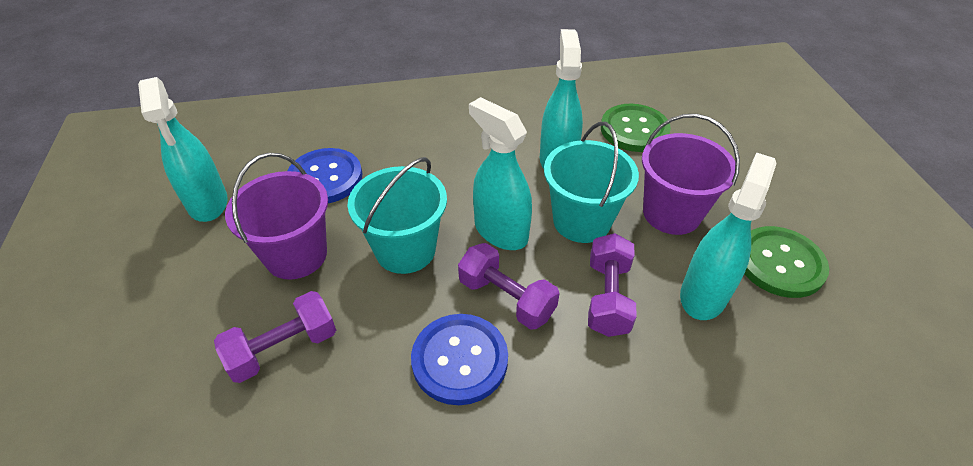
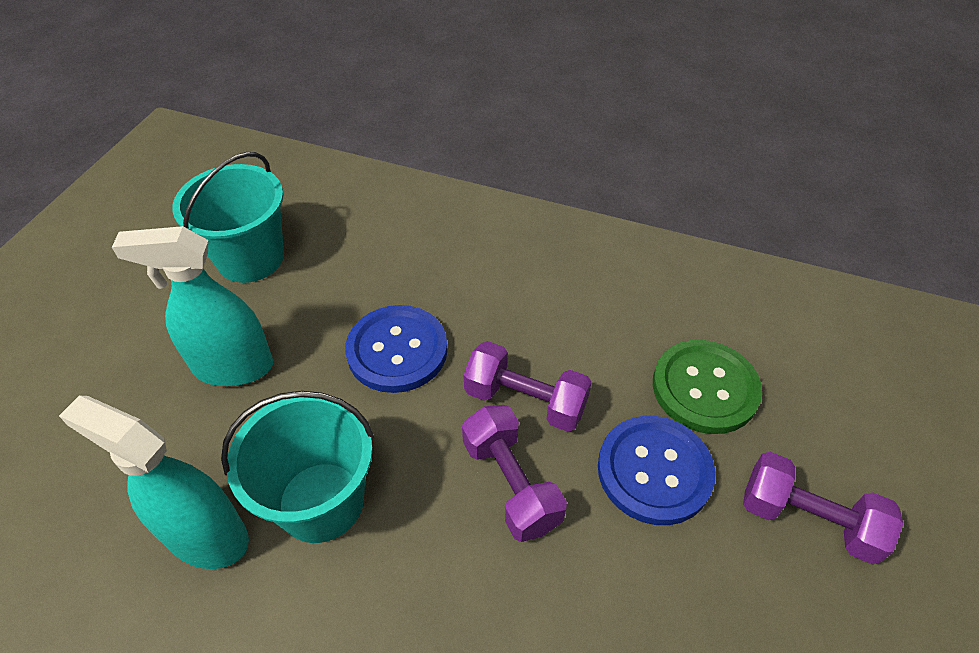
green button: [601,104,671,152] [744,226,829,298] = 2 -> [653,340,762,434] = 1
purple bucket: [225,153,328,280] [642,114,740,235] = 2 -> none = 0
turquoise spray bottle: [138,77,228,222] [469,97,532,250] [540,29,583,169] [680,152,777,320] = 4 -> [59,396,249,569] [112,226,273,386] = 2

